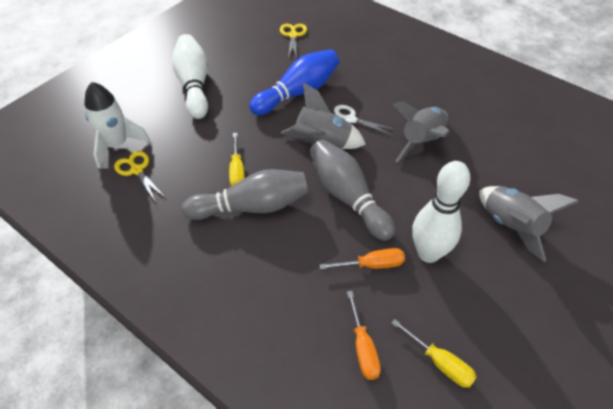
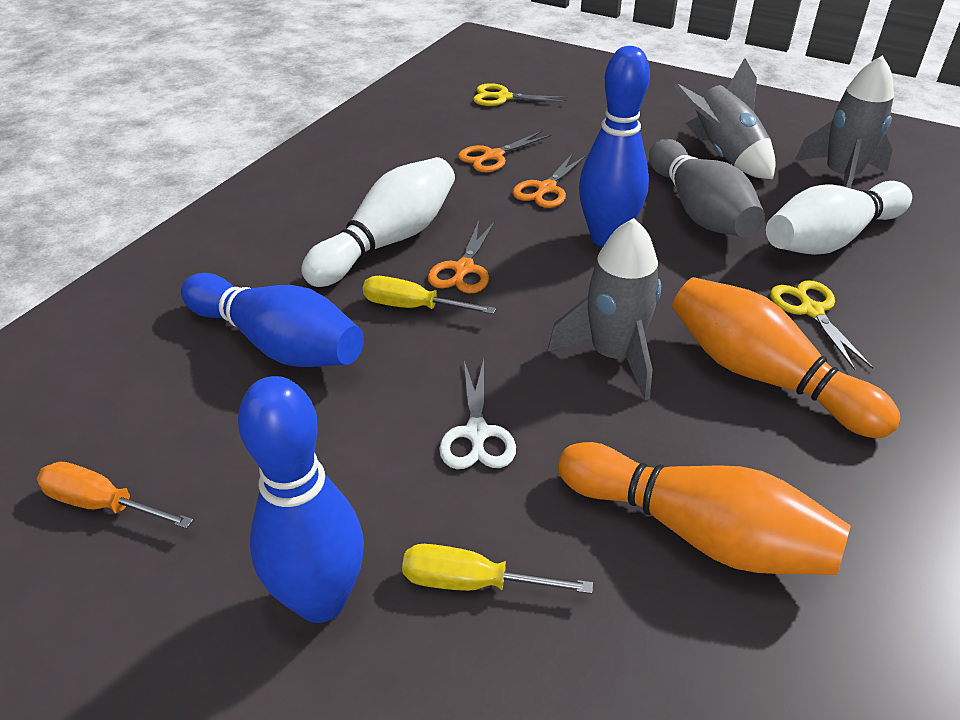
blue bowling pin: [249,49,339,115] = 1 -> [181,273,364,367] [238,376,364,623] [579,46,650,247] = 3
grey bowling pin: [182,169,308,220] [310,139,395,241] = 2 -> [649,139,765,237] = 1
orange bowling pin: none = 0 -> [558,442,851,575] [672,277,900,438] = 2
orange scissors: none = 0 -> [428,221,495,293] [458,131,552,173] [512,153,586,208] = 3
orange screwdriver: [319,248,405,269] [347,291,381,380] = 2 -> [37,462,193,529] = 1
white rocket: [84,82,150,168] = 1 -> none = 0

